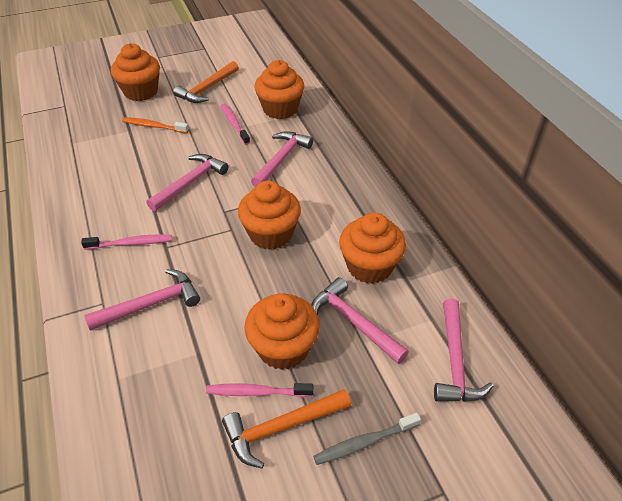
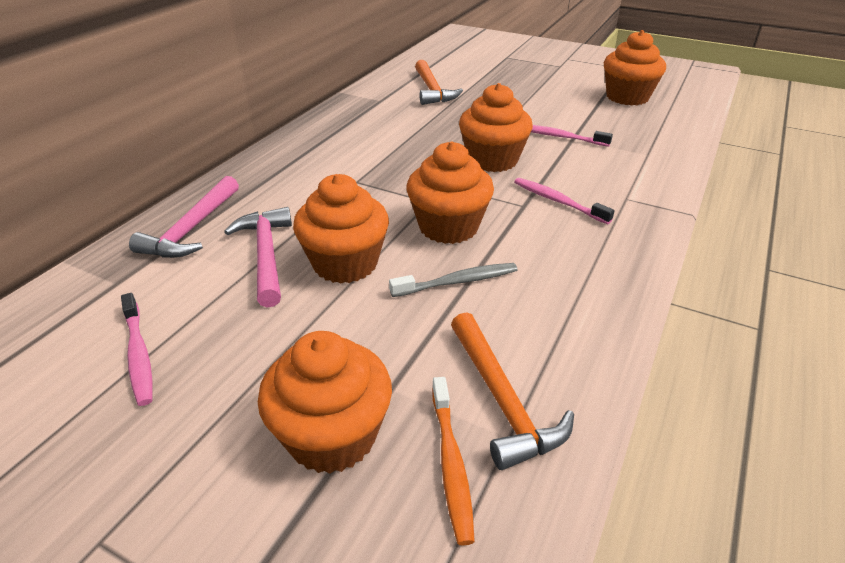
pink hammer: [84,269,200,331] [147,154,228,211] [251,131,313,187] [311,277,409,364] [434,299,493,402] = 5 -> [129,176,239,258] [224,207,292,307] = 2

